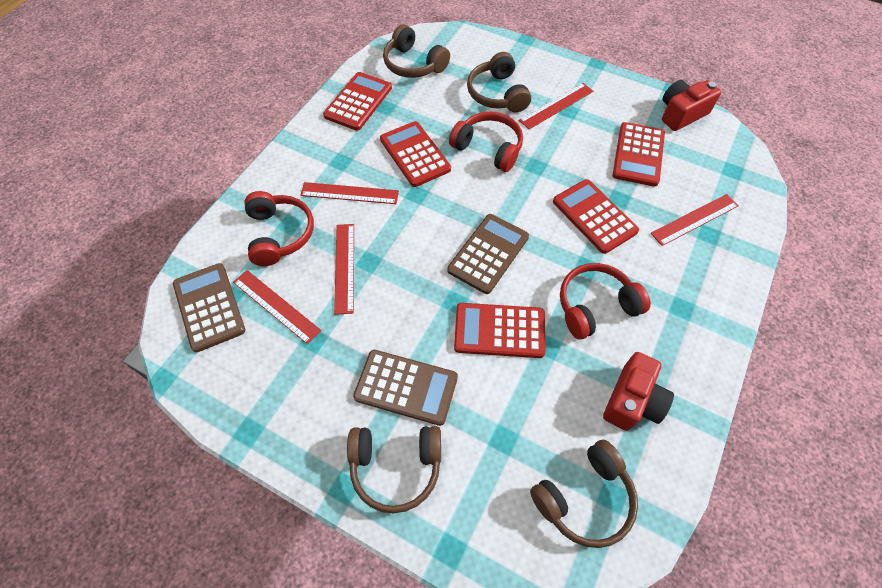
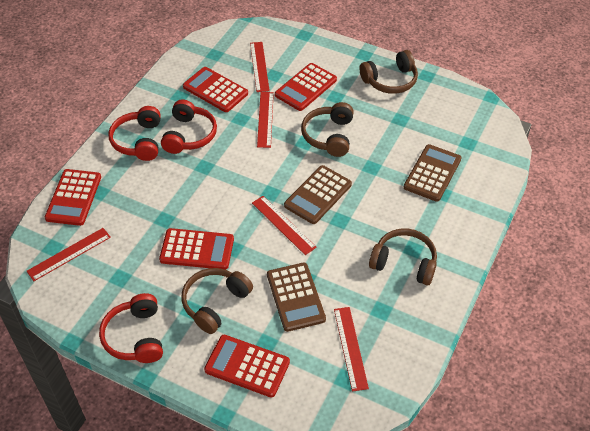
red camera: [603,352,674,431] [662,80,721,131] = 2 -> none = 0

